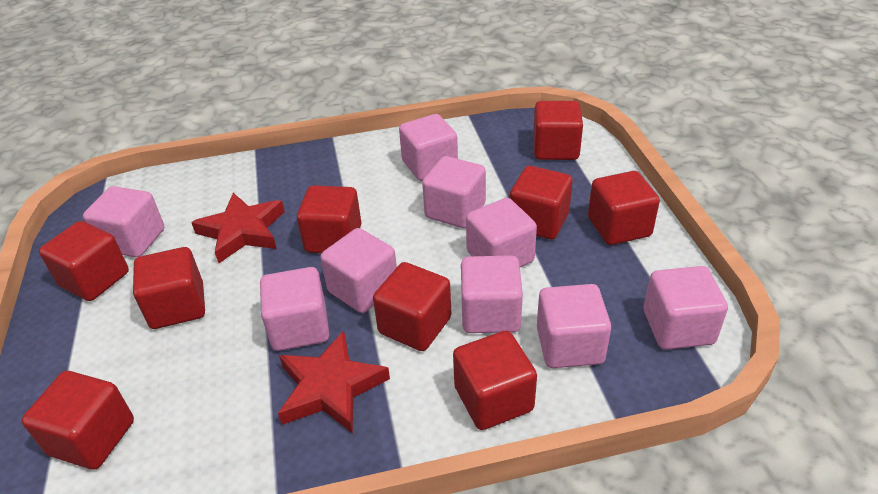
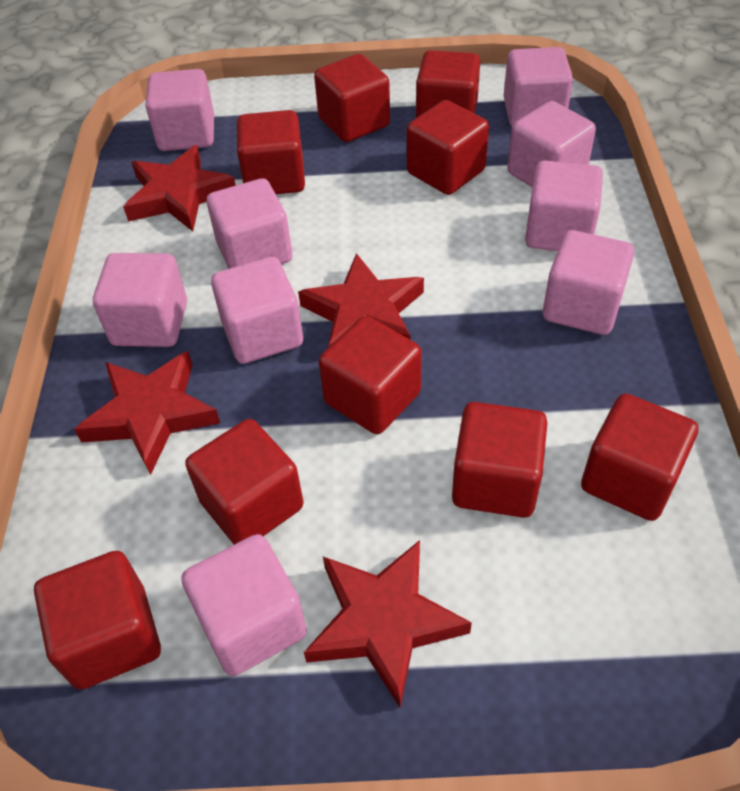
red star: [191,193,285,263] [278,330,390,434] = 2 -> [74,351,220,475] [123,145,236,231] [298,253,424,346] [304,540,472,707] = 4

